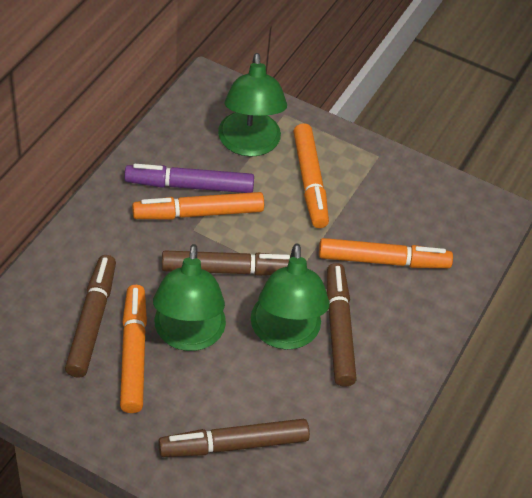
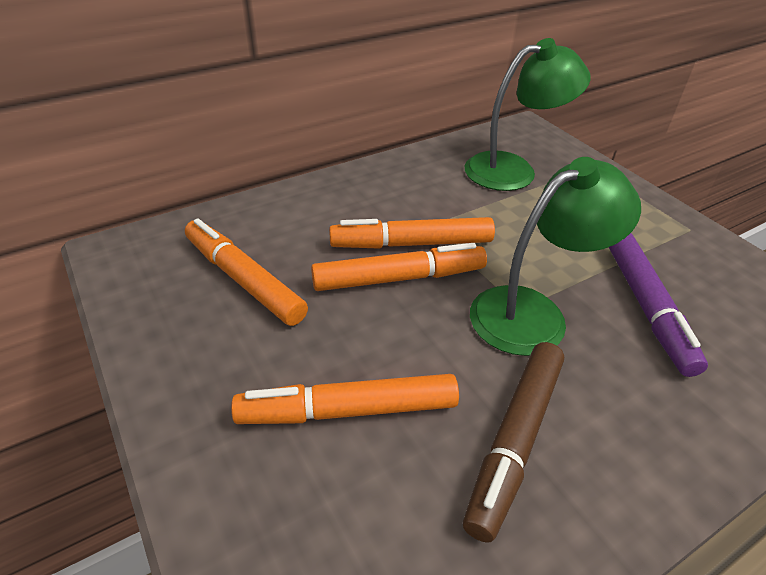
brown marker: [65,255,116,378] [158,419,310,457] [162,251,290,276] [327,263,357,387] = 4 -> [463,342,564,543] = 1
green lamp: [153,244,226,351] [218,53,287,157] [251,243,330,350] = 3 -> [465,38,591,191] [470,157,641,356] = 2

